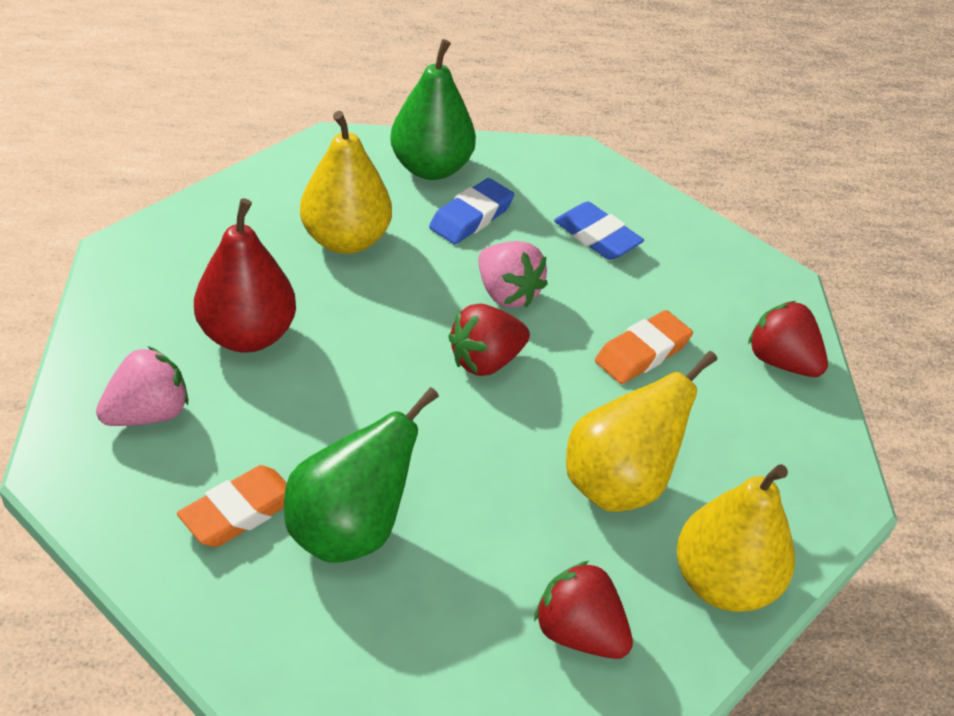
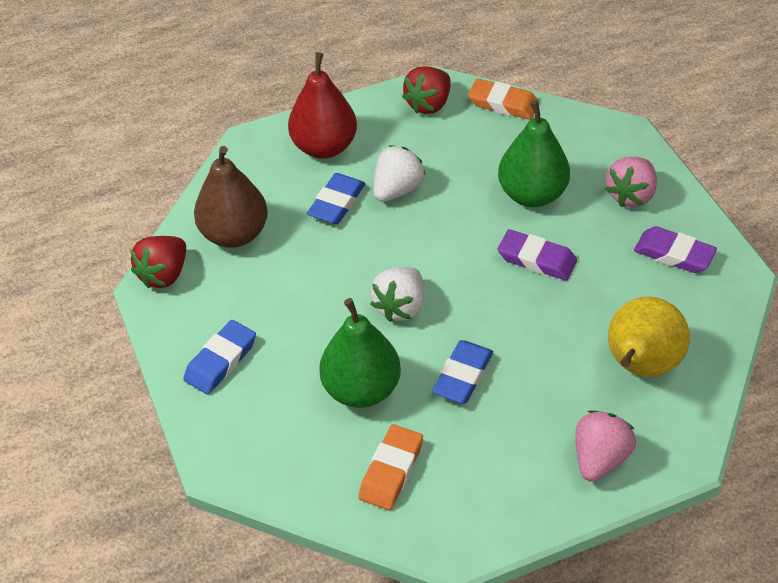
blue eraser: [429,178,514,244] [554,202,644,260] = 2 -> [183,320,256,394] [307,173,365,224] [432,340,493,404] = 3
brown pear: none = 0 -> [194,146,268,248] = 1
purple eraser: none = 0 -> [498,229,577,281] [634,226,717,273] = 2
red strawberry: [448,304,530,376] [534,560,633,659] [748,301,828,377] = 3 -> [130,236,186,288] [402,66,451,114] = 2
white strawberry: none = 0 -> [370,267,424,322] [373,145,426,202] = 2
yellow pear: [300,111,392,254] [566,351,717,512] [677,464,795,612] = 3 -> [608,296,690,377] = 1

